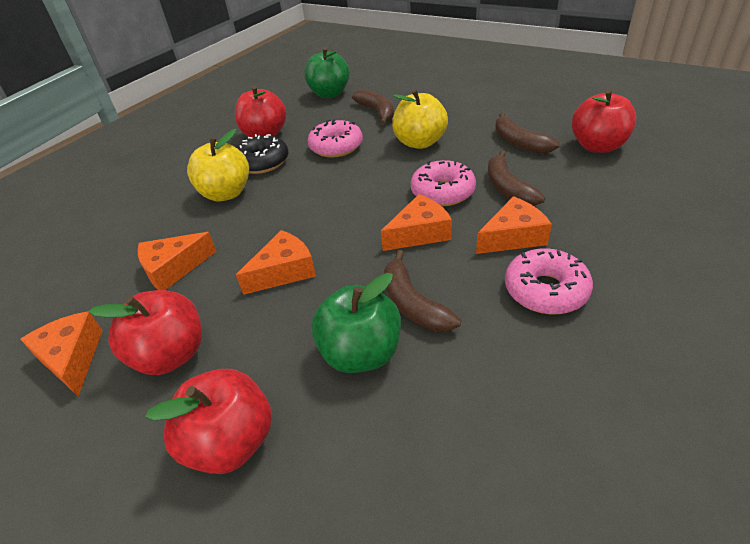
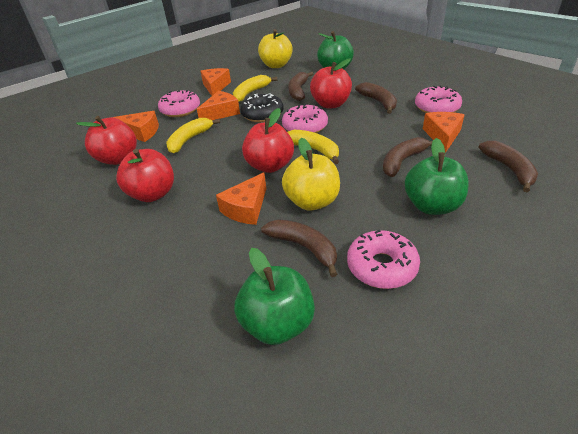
brown banana: [352,89,394,125] [384,250,461,332] [488,150,545,206] [495,113,560,154] = 4 -> [261,219,337,277] [288,71,313,101] [355,82,397,114] [383,137,432,177] [478,141,538,192] = 5
green apple: [304,47,350,98] [311,273,401,373] = 2 -> [234,248,315,345] [317,31,354,69] [405,138,469,215] = 3
pink donut: [307,119,363,157] [411,160,476,206] [505,248,593,314] = 3 -> [158,90,200,117] [282,104,328,133] [347,230,420,289] [415,86,462,113] = 4
yellow banana: none = 0 -> [166,118,220,154] [233,75,277,102] [287,130,339,164] = 3

